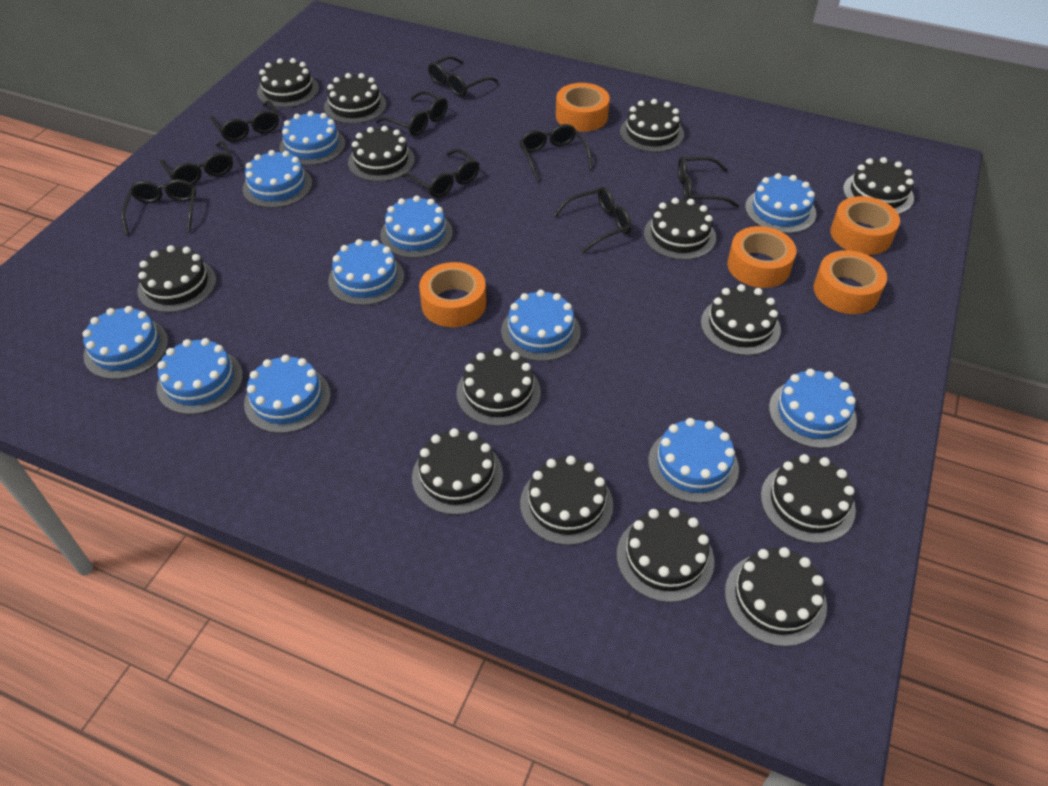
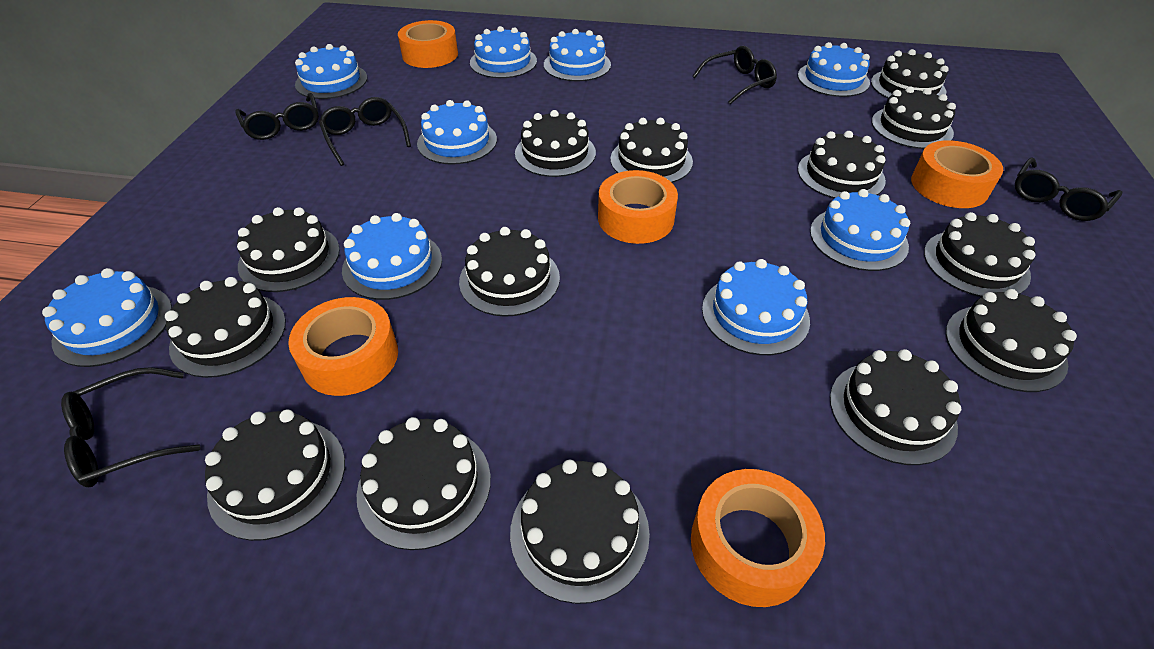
black glasses: [121,179,196,236] [160,141,233,185] [210,100,279,142] [376,91,448,136] [401,149,479,198] [428,56,498,97] [520,124,593,181] [553,187,632,254] [678,156,740,208] = 9 -> [61,367,201,487] [235,93,319,140] [319,97,411,166] [692,46,777,104] [1015,158,1122,221] = 5
blue cake: [83,306,168,379] [156,338,243,415] [243,150,312,208] [244,355,331,433] [279,111,345,166] [328,239,404,306] [380,195,453,258] [501,290,581,362] [648,418,739,503] [745,173,816,234] [769,369,857,449] = 11 -> [42,268,172,367] [295,44,367,99] [342,213,442,300] [417,100,497,165] [470,26,537,78] [544,29,611,81] [702,259,810,355] [798,42,870,97] [810,189,910,271] = 9

